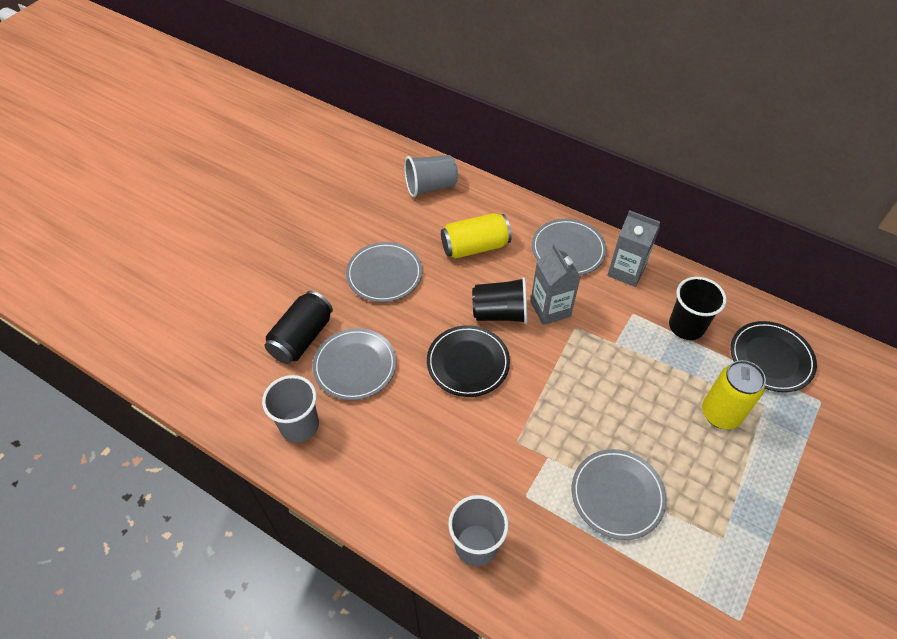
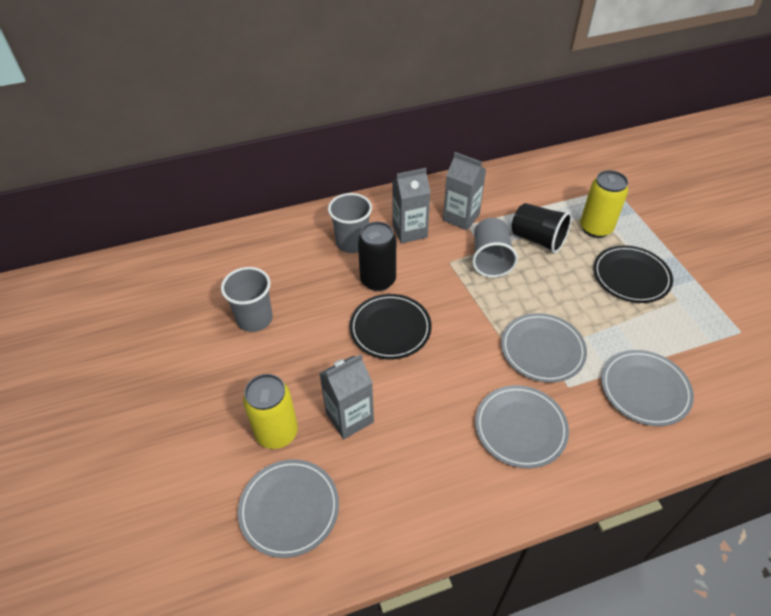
black cup: [472,277,527,324] [669,277,727,340] = 2 -> [512,203,572,253] = 1
grey carton: [530,244,581,325] [607,210,660,287] = 2 -> [319,354,374,439] [392,168,431,244] [443,152,486,230] = 3

